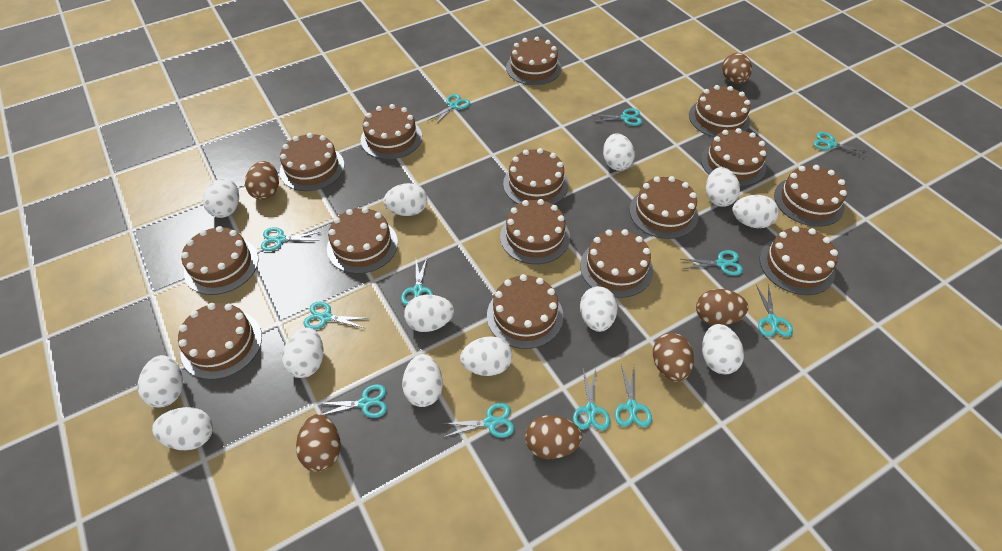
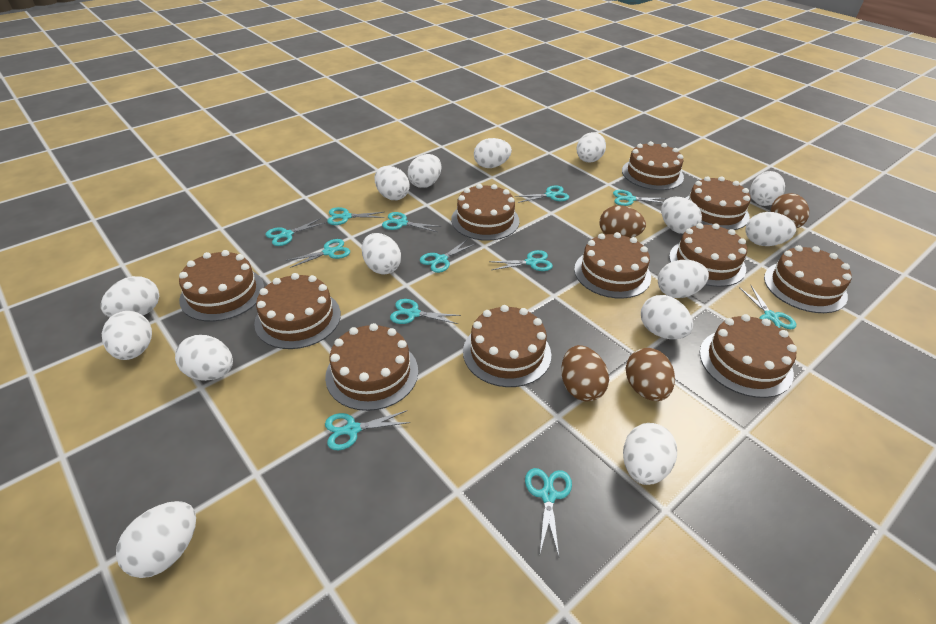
brown cake: [178,303,262,380] [181,226,258,295] [280,133,344,191] [327,207,398,274] [361,104,422,159] [487,274,563,349] [500,199,570,264] [503,148,569,205] [506,37,561,85] [580,229,653,298] [630,176,698,239] [689,85,750,137] [701,128,767,186] [759,226,838,295] [774,165,847,227] = 15 -> [179,250,264,322] [254,273,341,349] [325,323,418,411] [451,184,519,241] [463,305,551,387] [574,232,651,298] [622,141,684,190] [669,223,747,287] [686,176,751,230] [700,314,797,398] [764,245,852,313] = 11
brown egg: [245,161,279,200] [296,414,341,472] [525,415,582,459] [653,333,694,382] [696,289,748,325] [722,53,752,84] = 6 -> [561,345,609,402] [599,205,646,238] [626,348,675,401] [771,193,809,228] = 4
white egg: [138,355,183,408] [152,407,213,450] [203,178,239,218] [282,327,323,378] [383,183,427,216] [402,354,443,407] [404,295,454,332] [460,336,512,376] [580,286,618,332] [603,133,635,171] [702,324,744,374] [706,167,740,207] [732,195,779,228] = 13 -> [101,276,159,317] [102,311,152,360] [116,501,196,578] [175,335,233,381] [362,233,401,274] [374,166,410,200] [408,154,441,188] [474,138,512,168] [576,132,606,163] [623,423,677,485] [641,295,693,339] [658,260,709,298] [661,197,702,234] [745,212,796,246] [750,171,785,206] = 15

